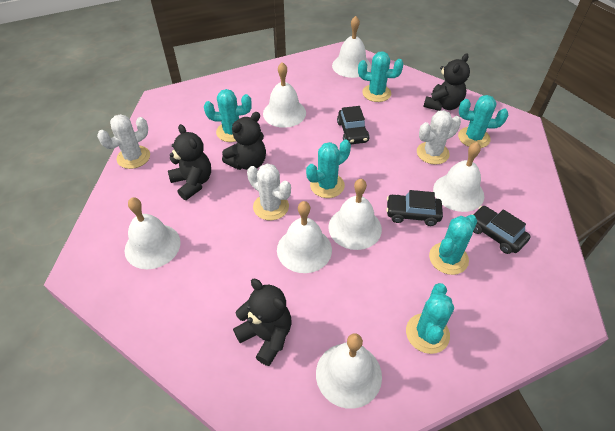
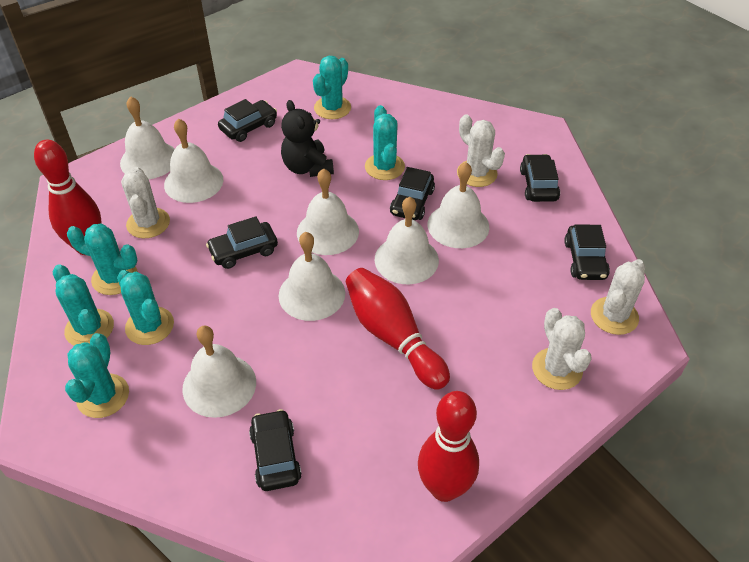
black car: [337,106,370,144] [386,190,443,226] [471,206,530,254] = 3 -> [206,216,278,269] [218,99,277,142] [249,409,302,491] [390,167,435,220] [520,154,560,202] [564,225,610,280] = 6
black teddy bear: [168,124,211,200] [222,112,266,170] [233,279,292,366] [423,53,470,111] = 4 -> [281,100,334,177] = 1
red bowling pin: none = 0 -> [34,140,101,255] [346,268,450,390] [418,391,479,502] = 3
white cactus: [97,114,150,169] [247,164,291,220] [417,110,461,165] = 3 -> [121,167,170,239] [457,114,505,187] [532,308,592,390] [591,259,645,335] = 4

